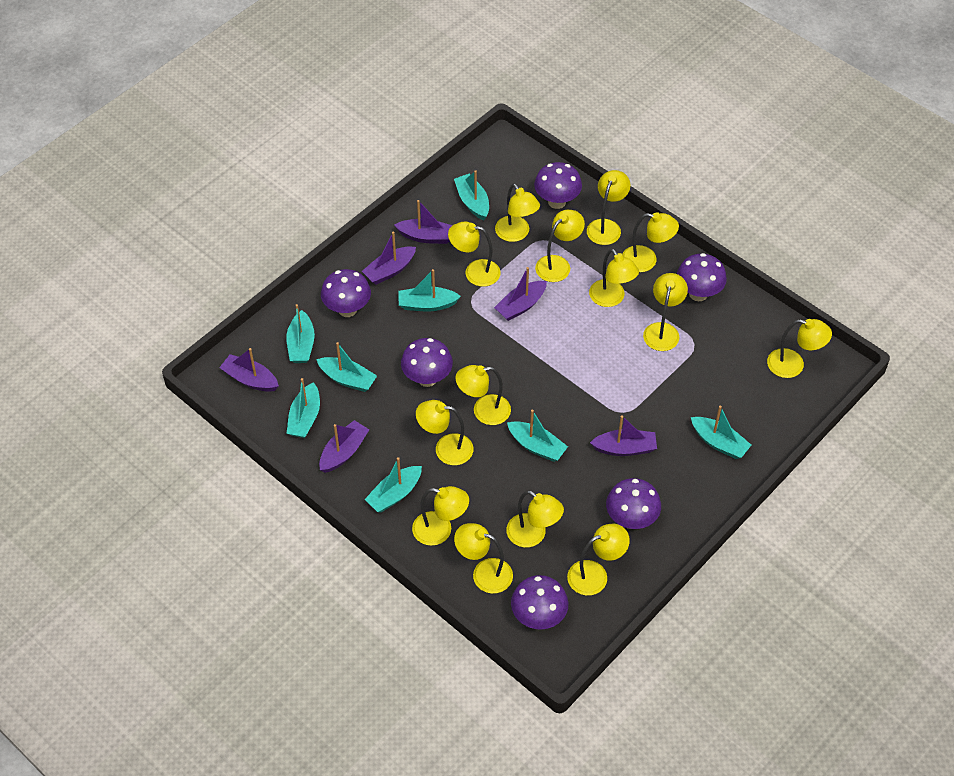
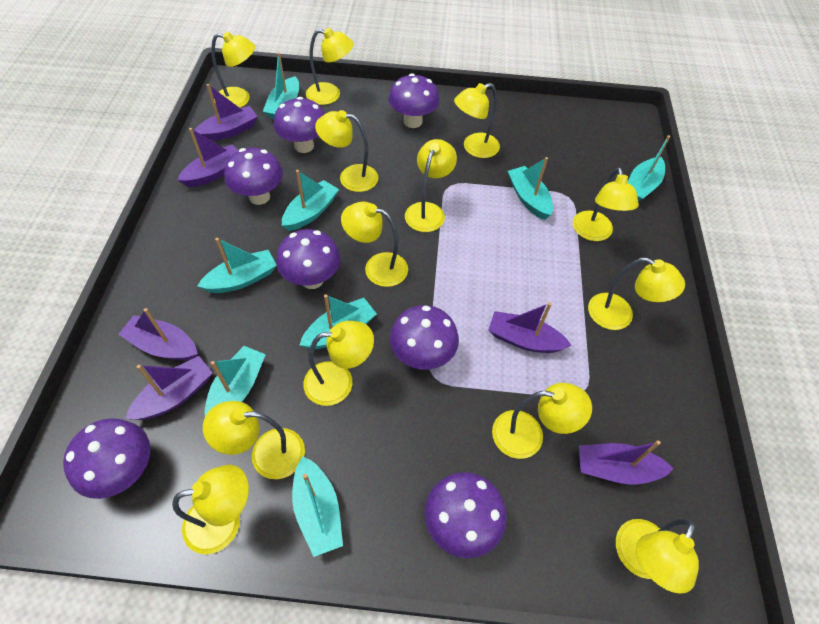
purple mushroom: [321,269,371,317] [401,338,453,387] [511,575,568,630] [534,162,582,209] [606,478,661,529] [677,253,727,301] = 6 -> [63,418,150,499] [224,147,283,205] [274,97,325,153] [276,229,341,289] [388,73,440,128] [390,305,459,370] [424,472,507,558] = 7
yellow lamp: [412,486,469,546] [416,400,473,465] [448,221,501,287] [454,523,513,594] [455,365,511,425] [495,183,540,242] [506,491,564,548] [535,210,585,282] [567,524,630,595] [587,170,630,245] [589,249,639,307] [622,212,679,272] [643,273,688,351] [767,319,832,378] = 14 -> [172,465,249,554] [203,401,305,479] [212,32,255,108] [303,321,374,406] [306,28,354,105] [315,110,378,192] [341,202,408,287] [405,139,457,232] [454,83,500,158] [492,383,592,459] [573,167,639,241] [588,257,685,330] [616,518,699,594] = 13

